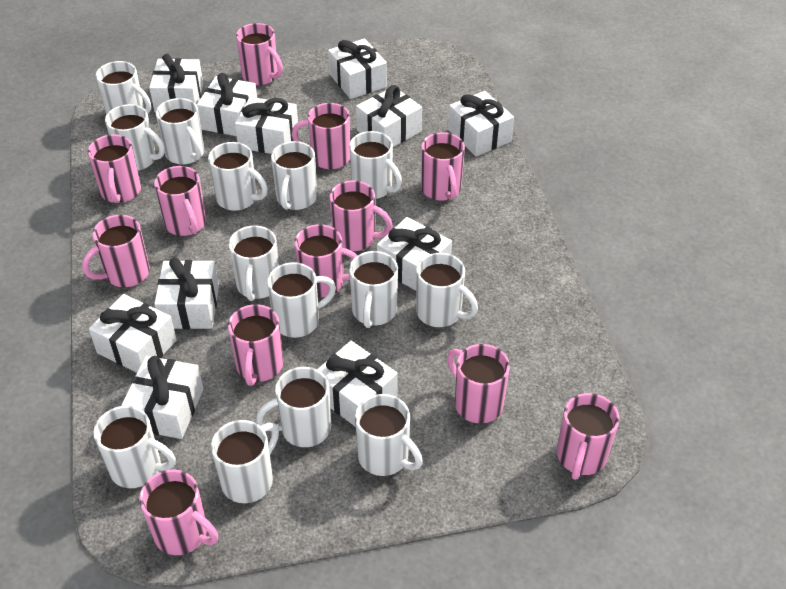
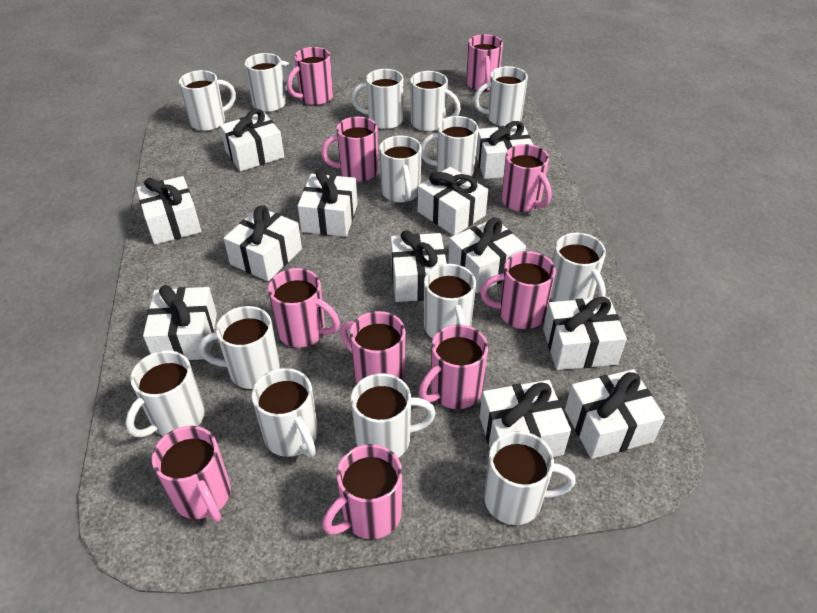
pink mug: [82,215,150,287] [88,135,141,203] [139,470,218,555] [154,166,206,236] [228,304,283,386] [236,23,283,85] [292,103,350,169] [295,224,357,298] [329,180,393,251] [421,132,465,201] [447,344,510,423] [557,393,620,480] = 12 -> [152,426,231,522] [268,268,340,348] [287,47,333,105] [321,117,378,182] [322,444,403,539] [340,311,406,383] [419,324,488,409] [466,34,503,91] [480,251,556,329] [501,144,552,212] = 10
white gift: [89,294,177,373] [121,356,204,439] [149,54,203,112] [154,257,219,329] [197,73,257,136] [235,97,298,154] [317,341,398,427] [328,38,387,99] [356,85,422,147] [377,217,452,291] [448,91,514,156] = 11 -> [136,176,201,245] [143,285,217,360] [220,109,284,171] [223,205,302,281] [298,169,358,237] [391,230,447,302] [418,167,488,236] [448,218,526,293] [476,121,533,179] [480,380,571,457] [543,297,627,370] [565,369,665,459] = 12

